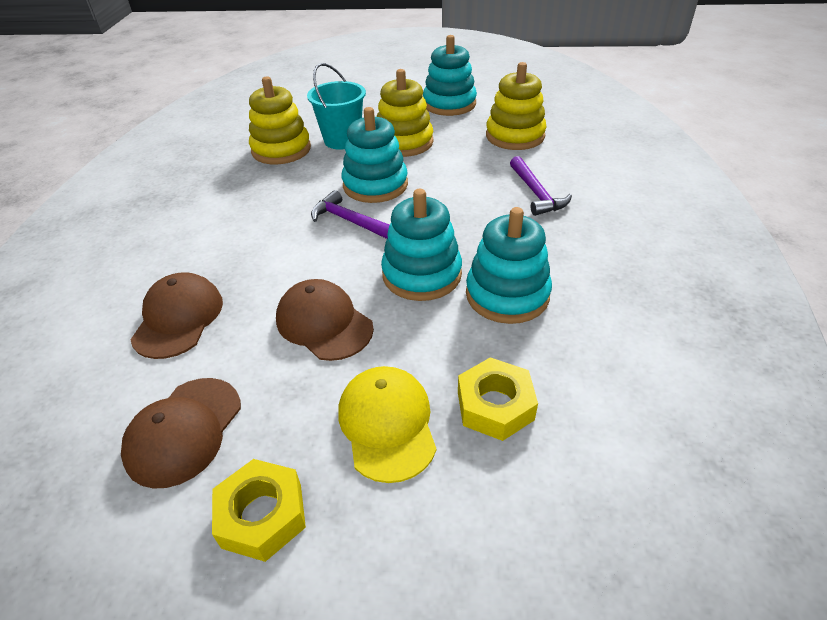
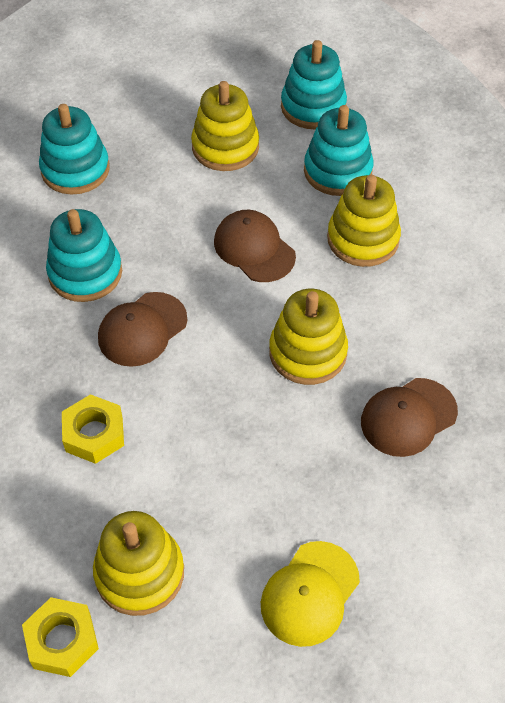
purple hammer: [311,190,390,239] [510,156,572,216] = 2 -> none = 0
turquoise bucket: [307,63,366,150] = 1 -> none = 0
yellow stacking toy: [249,76,311,164] [377,69,434,157] [486,62,547,150] = 3 -> [93,511,184,616] [191,81,259,171] [269,289,348,385] [327,175,401,267] = 4

